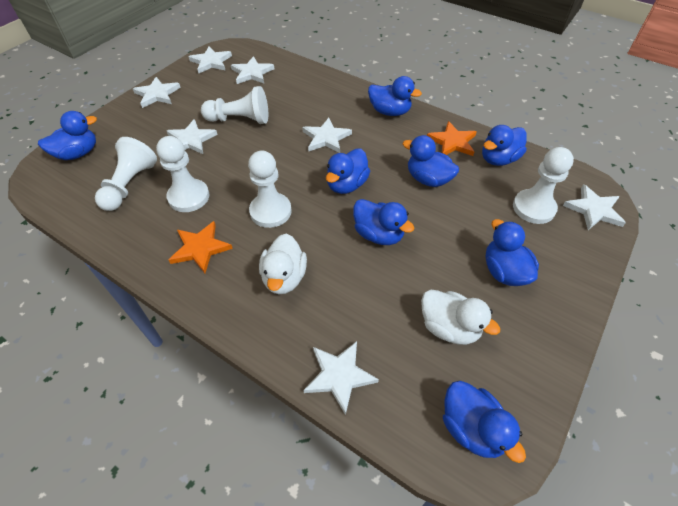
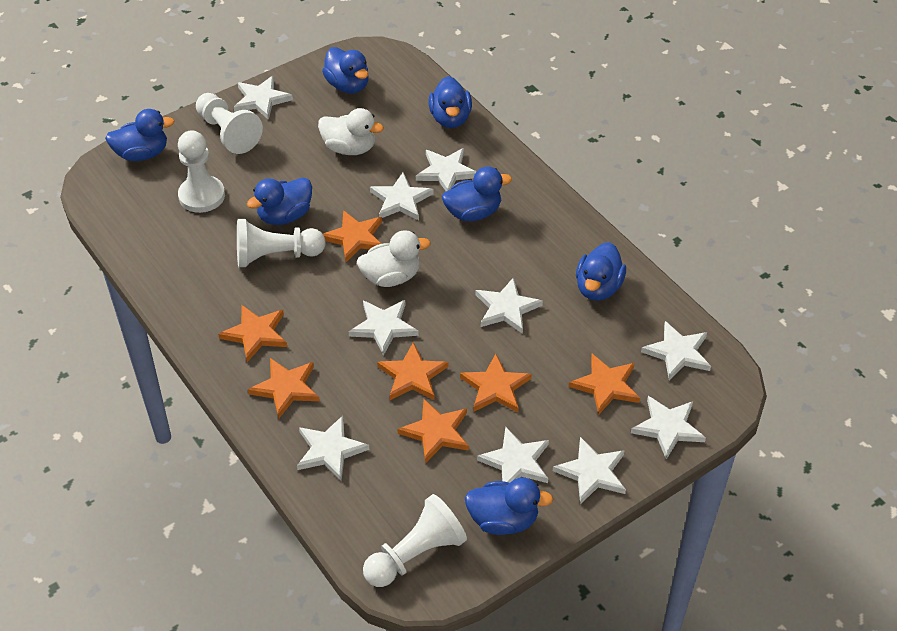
blue duck: [38,111,97,160] [326,149,370,194] [353,199,414,245] [368,76,422,116] [403,135,459,187] [443,381,526,463] [482,125,527,166] [486,219,539,286] = 8 -> [105,109,175,161] [247,178,312,225] [322,47,369,93] [429,76,472,128] [442,166,512,221] [465,477,554,535] [576,242,626,301] = 7
orange star: [169,221,233,273] [427,121,477,156] = 2 -> [218,305,287,362] [248,358,320,418] [323,210,382,262] [377,342,448,400] [398,399,469,464] [460,354,532,412] [569,354,640,415] = 7
white pawn: [95,137,157,211] [156,136,209,212] [201,86,268,124] [248,150,292,228] [513,147,574,224] = 5 -> [178,130,225,213] [196,93,263,154] [237,219,326,267] [363,494,467,587] = 4
white star: [133,77,181,108] [167,119,218,154] [189,46,232,73] [231,56,274,84] [302,118,352,153] [303,341,379,415] [563,184,626,230] = 7 -> [234,76,293,120] [297,415,369,481] [349,300,419,356] [370,173,433,220] [416,148,477,191] [475,277,543,334] [477,427,549,483] [553,437,626,504] [631,396,706,460] [641,321,711,380] = 10

